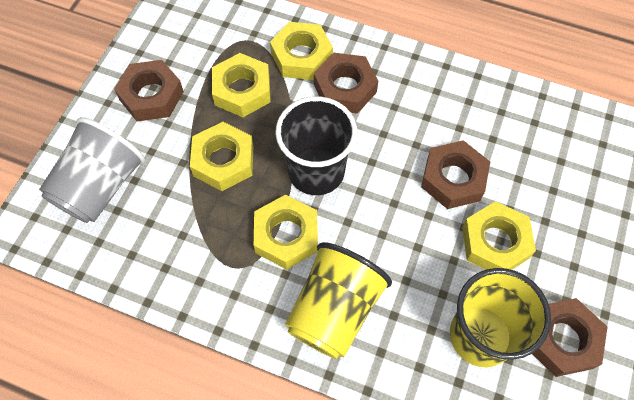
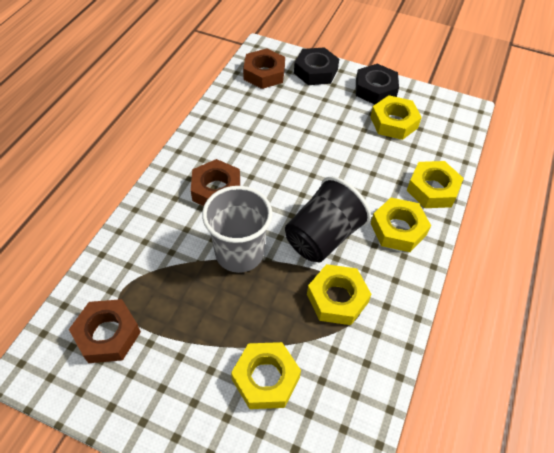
black nut: none = 0 -> [294,47,339,85] [356,64,399,105] = 2
brown nut: [114,60,184,121] [314,53,378,114] [421,140,490,209] [533,298,607,377] = 4 -> [69,299,141,363] [191,159,240,206] [243,48,285,89] = 3
yellow cup: [285,242,392,359] [450,268,551,367] = 2 -> none = 0

